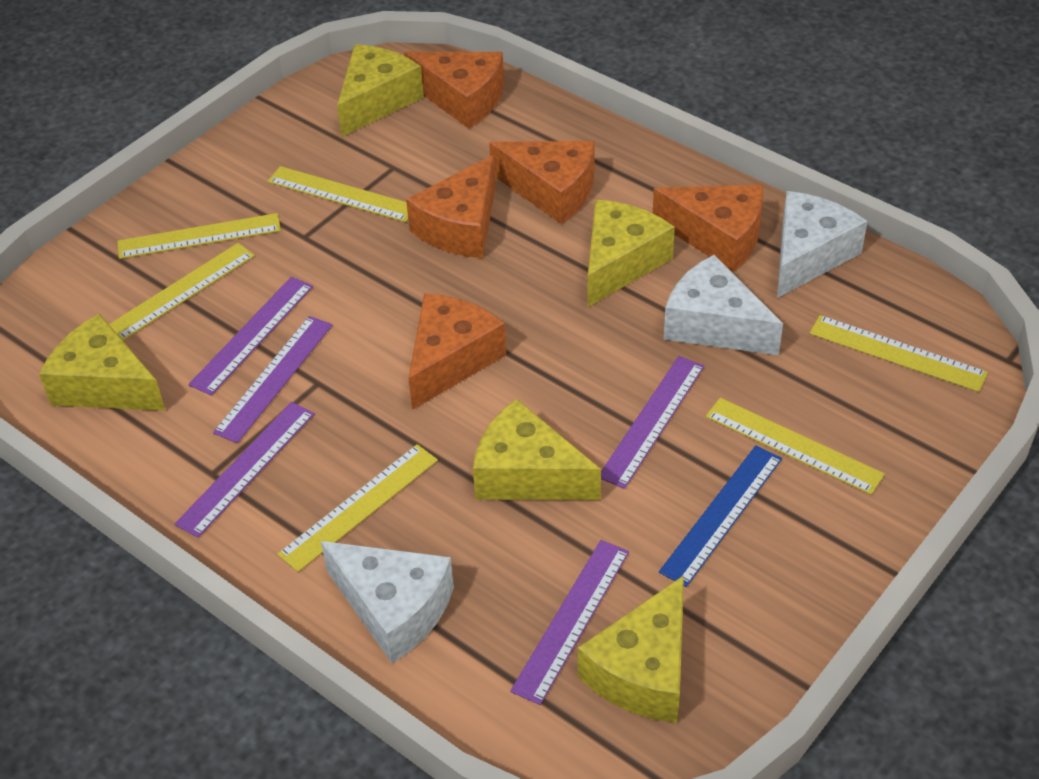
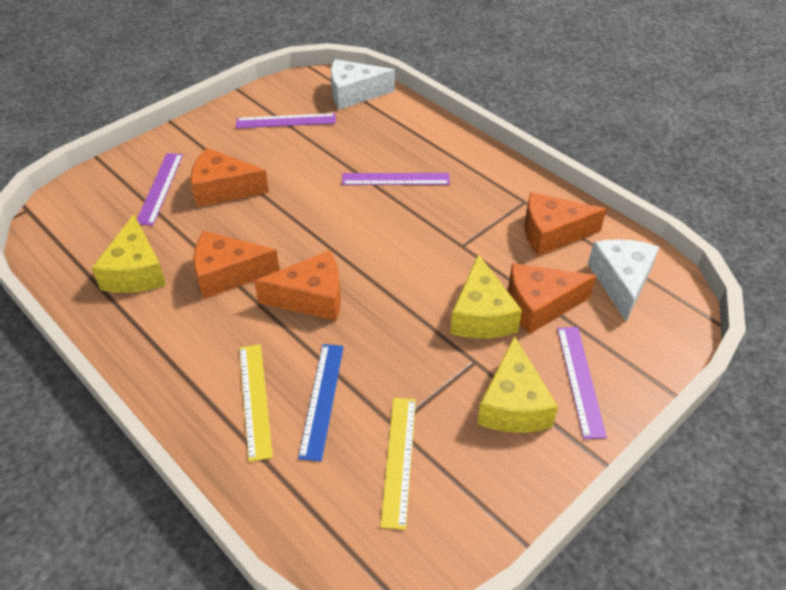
purple ruler: [175,402,315,538] [188,277,313,395] [213,316,332,443] [510,540,629,705] [601,356,704,489] = 5 -> [137,153,183,226] [236,113,336,128] [342,173,450,185] [557,327,607,439] = 4
white cheese: [321,541,454,663] [664,255,783,355] [777,191,867,298] = 3 -> [331,59,395,110] [588,239,659,321] = 2
yellow cheese: [39,313,166,411] [337,44,424,137] [473,399,601,500] [578,575,684,723] [588,200,675,307] = 5 -> [92,215,166,293] [450,254,522,338] [477,336,558,433] = 3
yellow ruler: [109,243,255,340] [118,213,281,259] [267,166,408,222] [277,444,438,572] [705,398,885,495] [809,315,988,392] = 6 -> [239,344,273,462] [380,398,416,530] = 2

